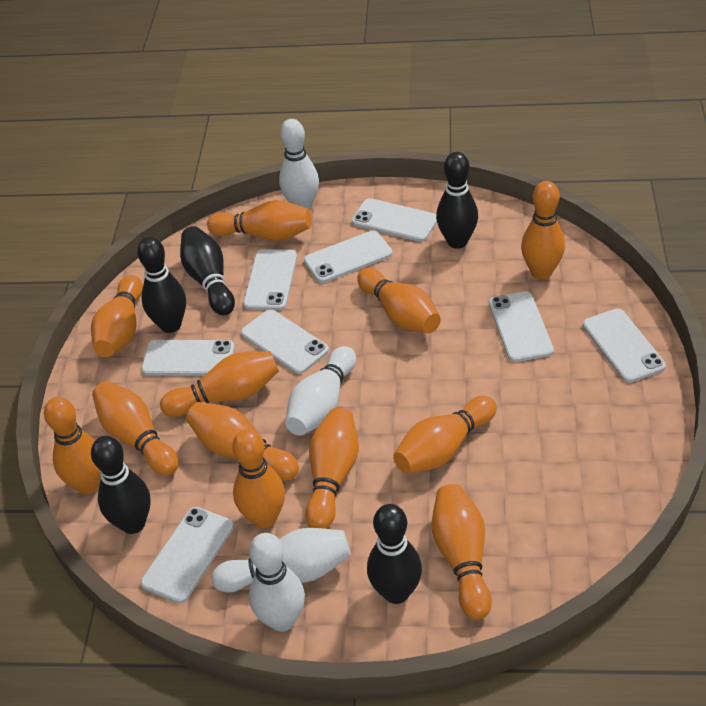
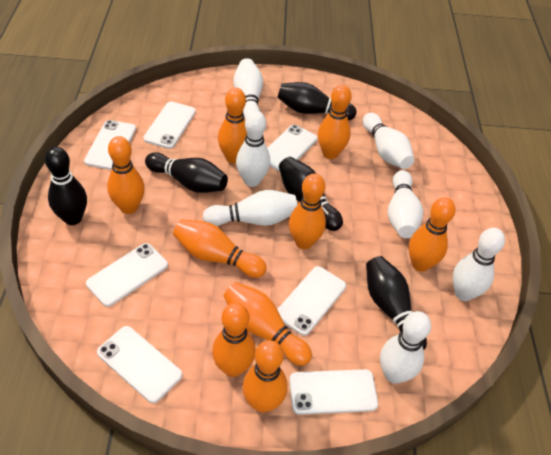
orange bowling pin: [44,397,101,494] [91,275,143,357] [92,381,179,476] [160,351,279,417] [186,402,299,481] [207,200,312,241] [232,429,285,528] [305,408,359,529] [357,268,441,333] [393,396,497,474] [432,484,492,620] [521,181,565,279] = 12 -> [107,136,145,214] [173,219,267,278] [212,303,256,377] [218,88,247,164] [224,282,312,366] [242,340,288,413] [289,173,326,249] [318,84,352,159] [409,197,455,272] = 9
white bowling pin: [212,528,351,593] [249,533,305,632] [279,119,319,210] [285,346,356,436] = 4 -> [203,190,297,226] [233,58,263,119] [236,111,270,187] [363,113,414,169] [380,311,431,384] [388,170,423,238] [453,228,505,301] = 7
white phone: [141,340,235,376] [141,507,234,604] [241,309,329,374] [243,249,297,310] [304,230,392,283] [352,198,437,242] [489,292,554,362] [583,309,666,383] = 8 -> [84,120,136,170] [86,243,168,307] [97,326,183,403] [143,101,196,149] [267,125,318,172] [277,266,346,336] [289,369,378,415] = 7

